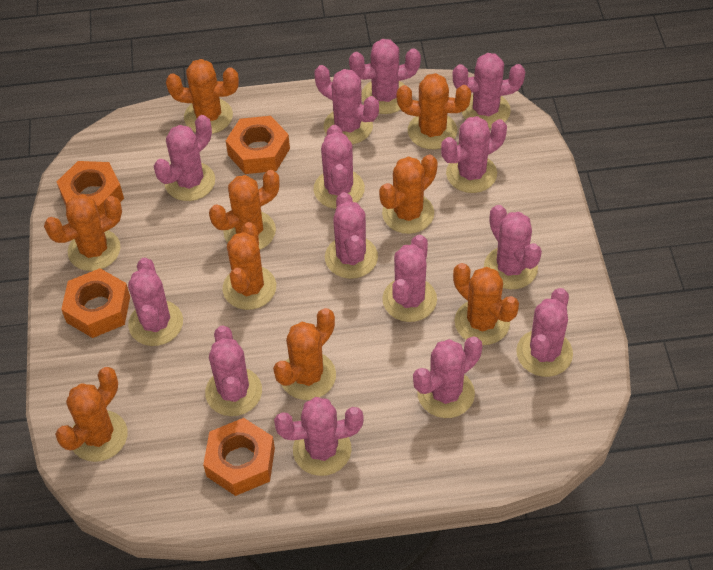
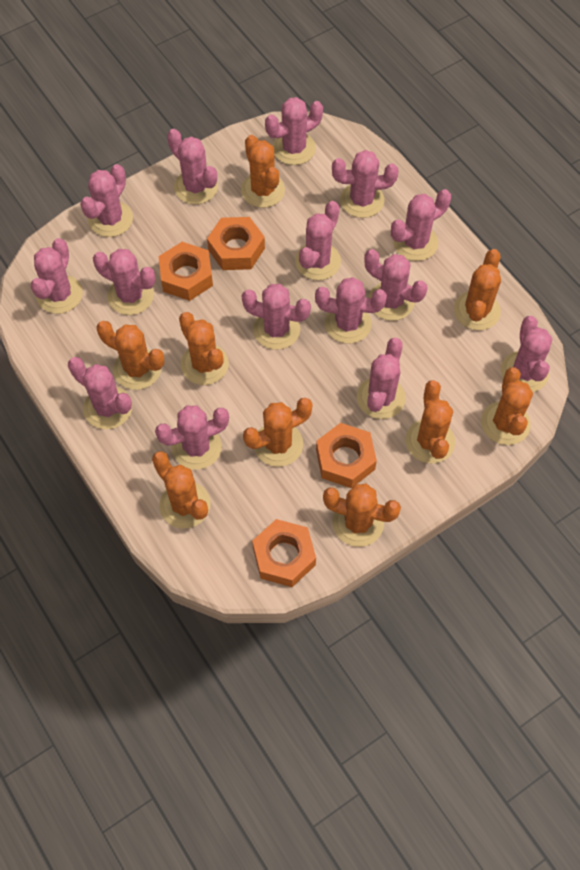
pink cactus: [128,258,183,346] [154,115,215,201] [205,326,262,416] [274,397,364,476] [313,125,365,209] [314,65,379,144] [325,192,378,279] [349,39,421,114] [382,234,437,322] [413,337,482,418] [441,116,507,193] [452,53,525,128] [484,205,542,289] [516,288,573,377] = 14 -> [31,238,83,314] [68,357,132,429] [80,164,133,237] [93,249,156,315] [155,406,229,470] [167,129,218,204] [242,284,311,350] [265,97,323,165] [295,201,341,280] [315,277,387,344] [332,150,399,218] [357,338,406,419] [364,249,428,321] [391,189,451,261] [501,316,552,392] = 15

